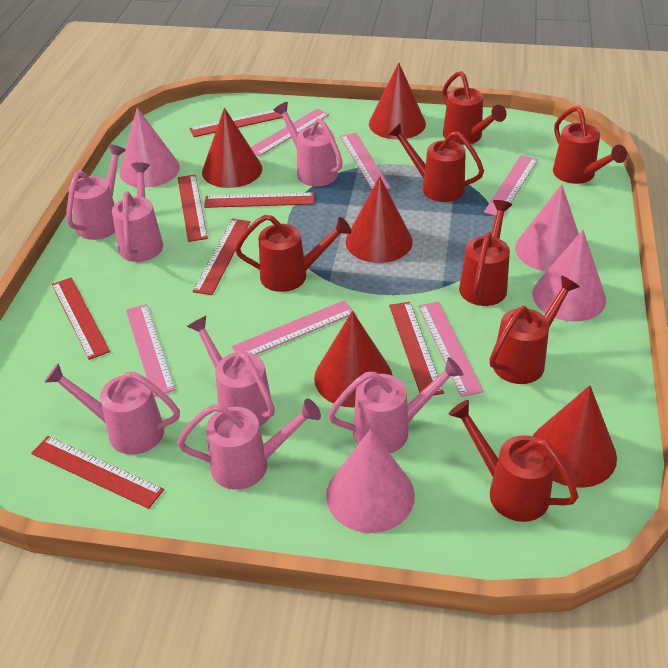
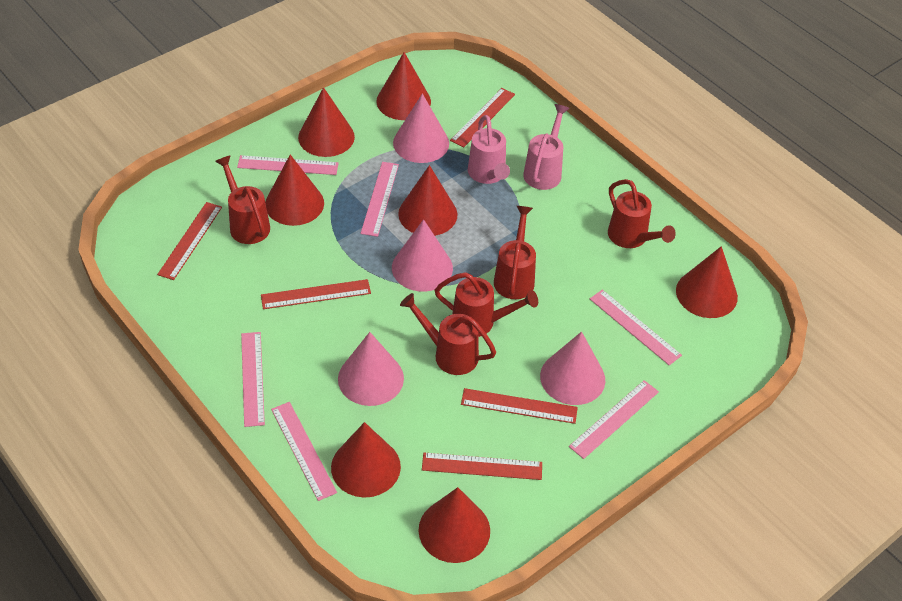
pink watering can: [44,363,180,455] [66,144,126,240] [112,162,163,262] [177,399,321,490] [187,316,275,426] [273,102,343,186] [328,357,463,453] = 7 -> [468,115,510,184] [523,104,570,190] = 2
red cone: [202,108,262,188] [314,311,393,408] [345,176,413,263] [369,63,426,139] [533,385,617,488] = 5 -> [265,155,324,226] [298,87,355,157] [331,422,401,497] [376,52,431,120] [398,165,457,236] [419,487,490,563] [676,246,738,318] = 7
red ruler: [31,436,164,509] [52,277,110,360] [177,175,208,242] [189,110,283,137] [193,219,250,295] [204,193,314,208] [389,302,444,395] = 7 -> [157,202,222,280] [261,279,371,309] [422,453,542,480] [450,88,515,148] [461,388,578,424] = 5
red watering can: [235,215,351,292] [388,122,484,202] [442,71,507,145] [449,400,578,522] [459,200,512,306] [489,275,580,384] [553,106,627,184] = 7 -> [215,155,270,244] [400,293,496,375] [434,272,538,337] [494,206,536,299] [608,179,676,248] = 5

